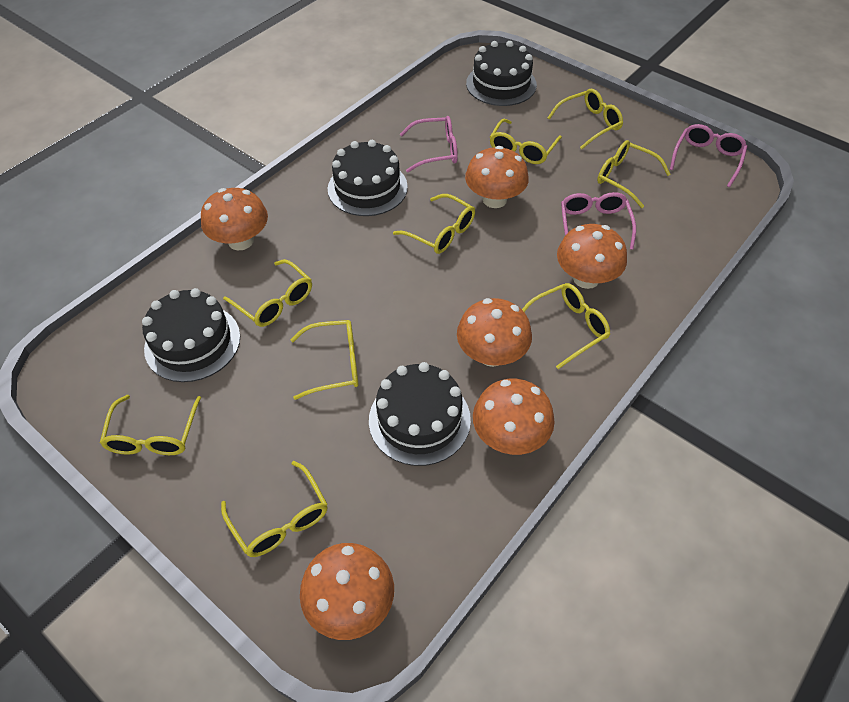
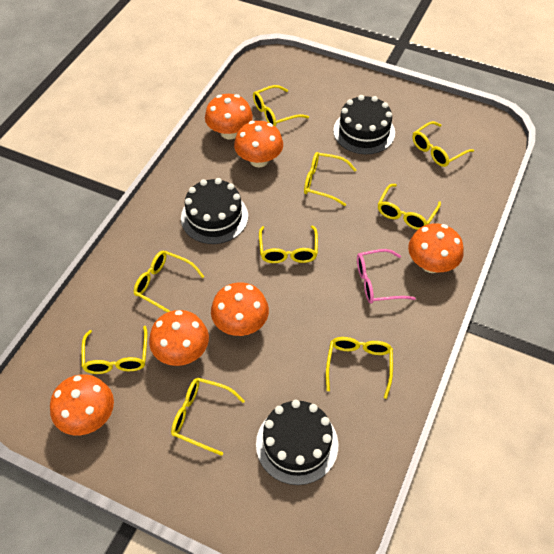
black cake: [142,288,240,382] [328,140,408,216] [369,362,471,466] [466,41,537,106] = 4 -> [181,178,248,244] [256,400,338,485] [333,95,395,154] = 3
pink glasses: [400,116,458,172] [561,192,636,250] [670,124,747,187] = 3 -> [357,249,416,304] = 1

